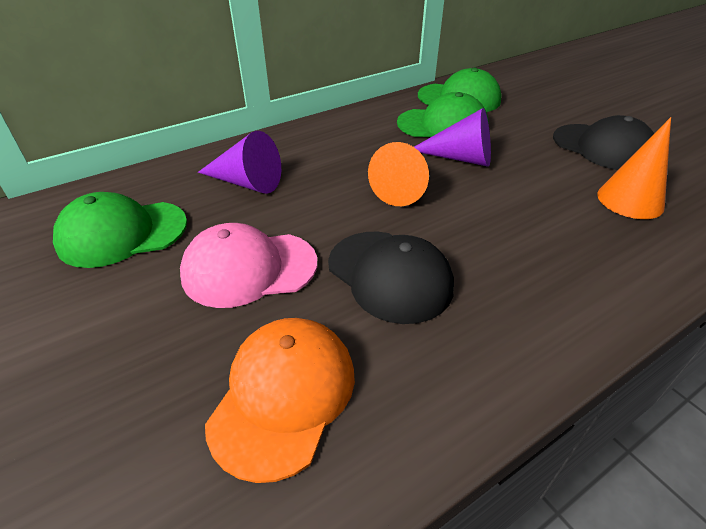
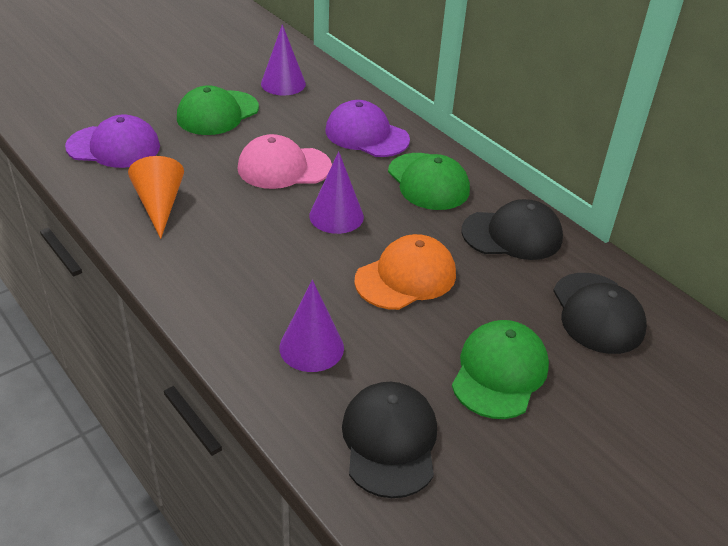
black cap: [328,232,454,324] [553,115,654,170] = 2 -> [342,382,437,498] [462,199,563,260] [553,273,647,354] = 3
orange cone: [368,142,429,206] [597,117,671,219] = 2 -> [128,156,184,239] = 1
purple cap: none = 0 -> [65,115,160,168] [325,100,410,157] = 2
purple cone: [198,131,281,194] [414,108,491,167] = 2 -> [261,24,306,96] [279,280,344,372] [309,151,364,234] = 3

